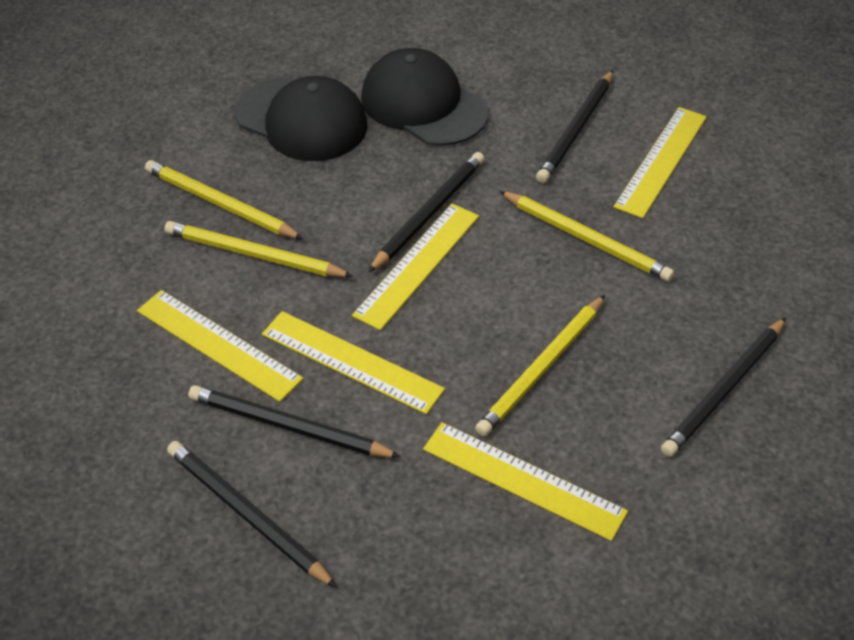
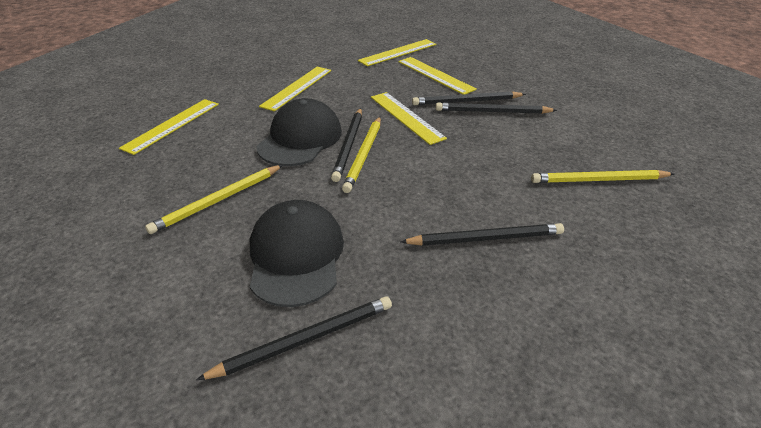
yellow pencil: [145,160,303,239] [164,221,353,277] [475,295,605,436] [499,191,674,281] = 4 -> [145,165,283,234] [342,117,381,193] [531,170,674,183] = 3

